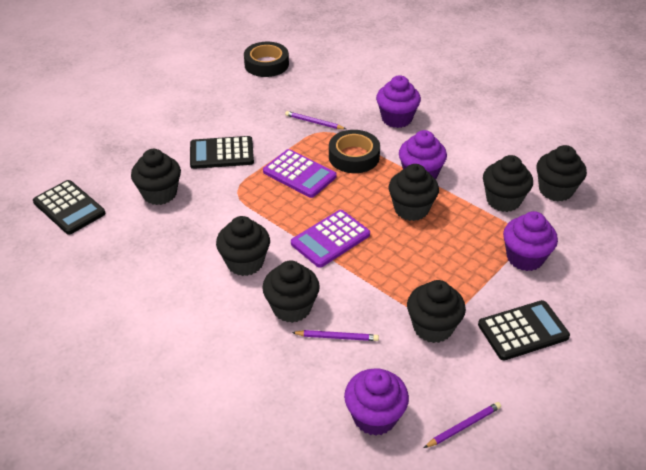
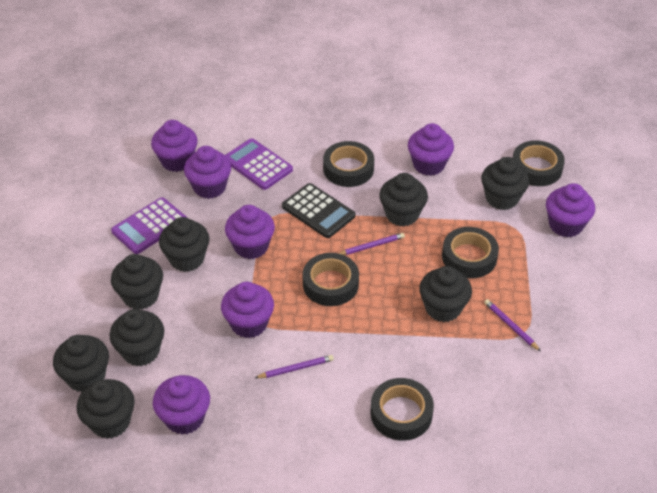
black calculator: [33,180,105,235] [190,136,254,169] [478,300,570,360] = 3 -> [282,183,355,238] = 1
black cupcake: [131,149,181,205] [216,216,270,276] [262,261,320,323] [389,164,439,221] [407,280,466,343] [483,155,533,212] [537,145,587,201] = 7 -> [53,335,109,392] [77,379,135,439] [110,309,164,366] [111,254,163,310] [159,217,209,272] [379,173,428,227] [419,266,472,322] [481,157,529,210] = 8
black tape: [244,42,289,77] [329,130,380,173] = 2 -> [302,253,359,306] [323,141,374,187] [371,378,434,441] [442,227,499,278] [513,140,565,186] = 5
purple cupcake: [344,368,409,436] [376,75,421,128] [399,130,447,179] [503,211,558,271] = 4 -> [151,120,198,172] [153,375,210,435] [184,146,231,199] [221,282,274,338] [225,205,275,259] [408,123,454,176] [546,183,595,238] = 7

